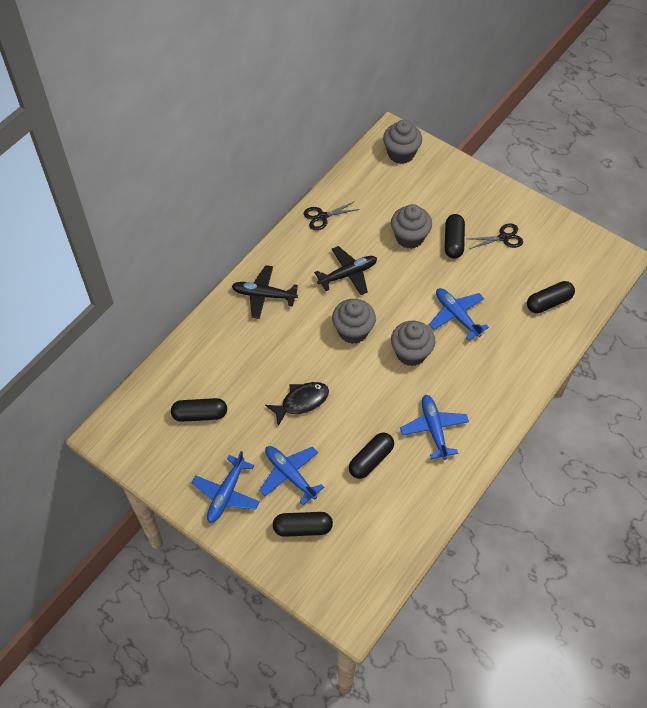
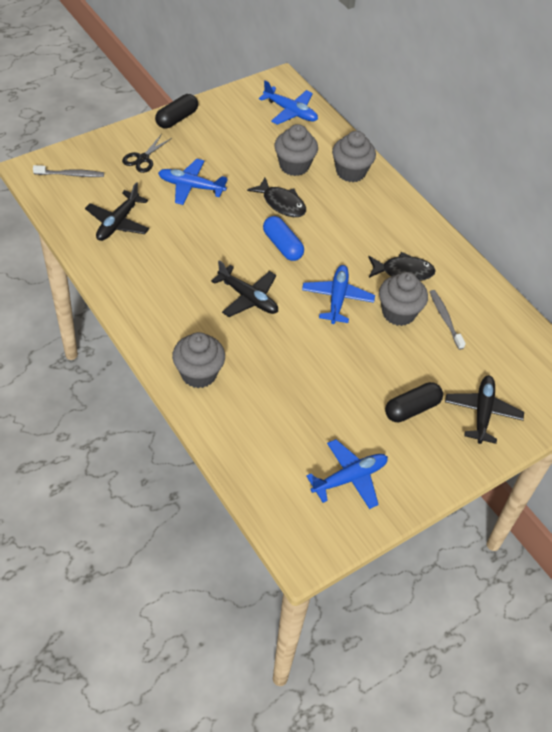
black capsule: [171,398,227,422] [273,512,333,537] [349,432,394,479] [445,214,465,259] [527,281,575,313] = 5 -> [155,94,198,129] [385,382,443,422] = 2
black fish: [265,382,329,426] = 1 -> [247,178,306,217] [368,252,436,281] = 2
black plane: [232,265,298,319] [314,246,377,295] = 2 -> [85,182,149,241] [211,260,278,317] [445,376,524,444] = 3
black scissors: [304,201,360,230] [468,223,523,249] = 2 -> [122,135,172,173] = 1
blue capsule: none = 0 -> [263,216,304,261] = 1
grey toothbrush: none = 0 -> [33,165,104,177] [430,290,466,350] = 2

